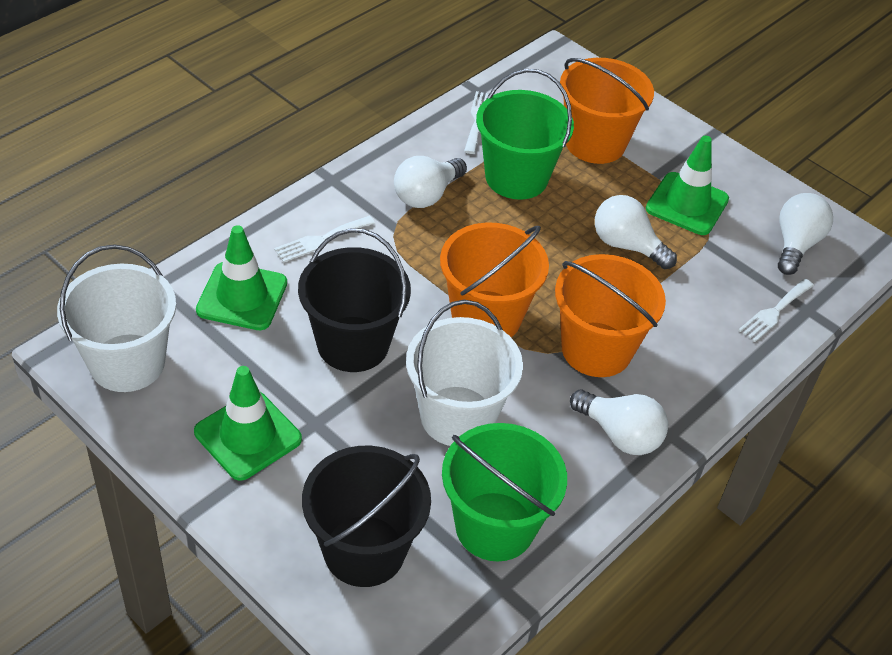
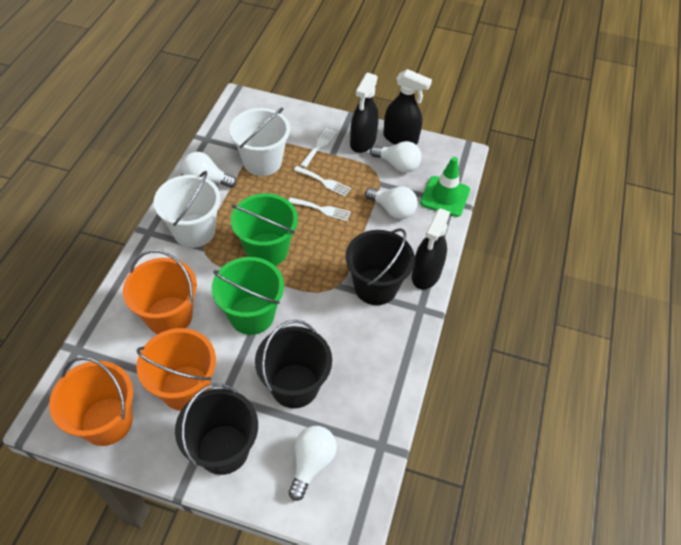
black bucket: [298,228,411,372] [302,446,431,587] = 2 -> [175,384,258,475] [255,320,332,408] [346,228,415,305] = 3
black spray bottle: none = 0 -> [350,72,379,153] [383,69,432,145] [412,209,450,289] = 3
green traffic cone: [194,366,302,481] [196,225,287,330] [646,136,729,235] = 3 -> [420,157,470,217] = 1

